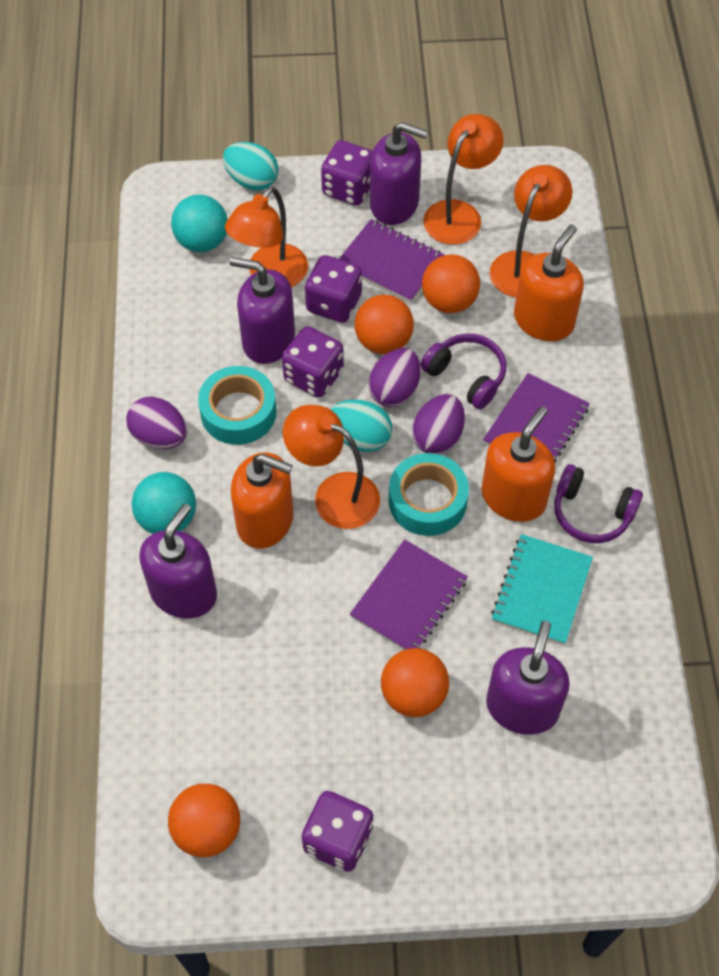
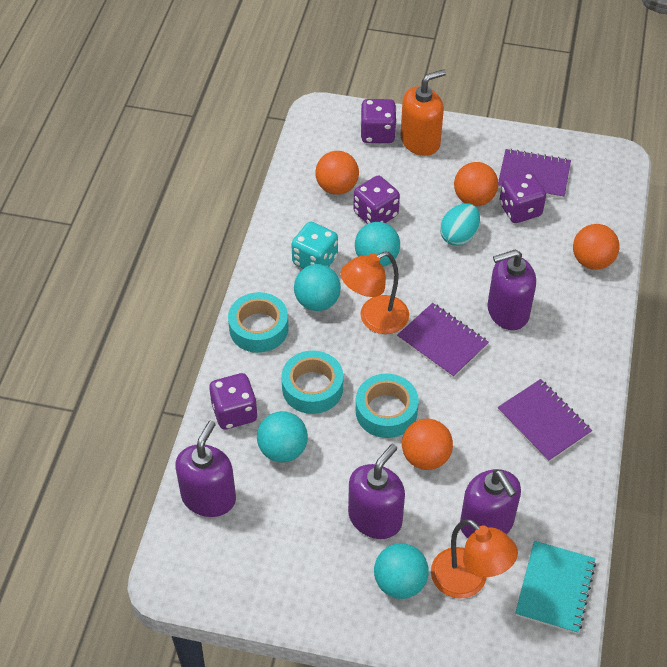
orange lamp: [225,186,308,288] [283,405,380,529] [423,114,504,245] [490,165,572,297] = 4 -> [340,252,409,334] [431,519,518,599] = 2
orange soap dispenser: [231,452,294,549] [481,406,555,522] [514,224,584,341] = 3 -> [400,69,446,156] = 1
purple egg: [126,397,187,449] [368,348,421,407] [412,394,465,454] = 3 -> none = 0
purple headphones: [421,333,506,409] [554,464,643,543] = 2 -> none = 0
turquoise ball: [132,472,196,534] [171,195,228,252] = 2 -> [257,411,308,462] [294,264,341,311] [355,222,400,267] [374,543,429,599] = 4
turquoise dice: none = 0 -> [291,222,338,269] = 1
turquoise egg: [223,142,278,190] [331,400,392,452] = 2 -> [440,203,480,246] = 1
turquoise tape: [198,366,277,445] [389,453,469,536] = 2 -> [228,292,288,353] [281,351,343,414] [356,374,419,438] = 3

